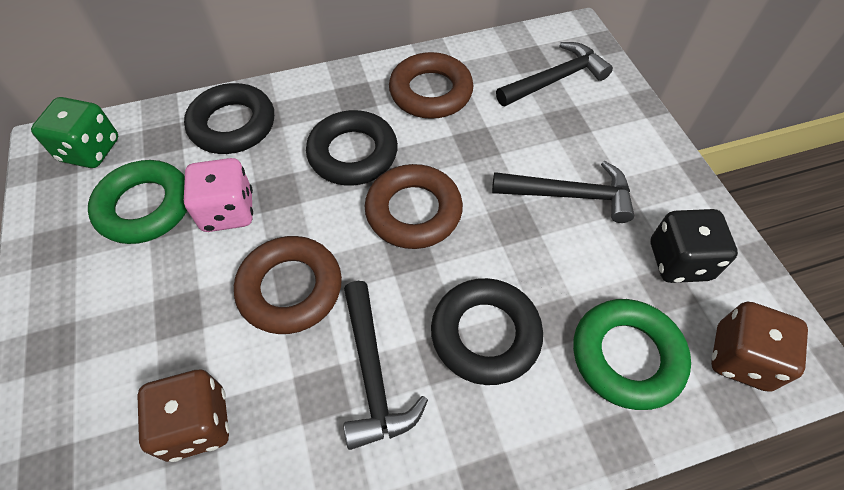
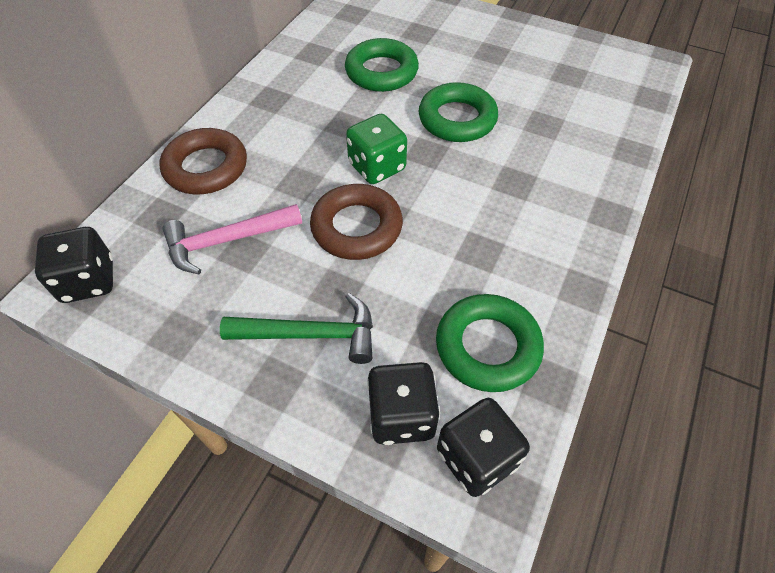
black dice: [651,209,738,283] = 1 -> [35,227,113,303] [367,362,440,445] [437,398,530,497] = 3
black hammer: [344,281,428,450] [492,161,634,223] [496,42,613,106] = 3 -> none = 0
black ring: [184,83,274,154] [306,110,398,185] [431,278,543,385] = 3 -> none = 0
brown dice: [137,370,230,462] [711,302,808,392] = 2 -> none = 0
brown ring: [234,236,342,334] [365,164,463,249] [389,52,474,119] = 3 -> [160,128,247,194] [310,184,403,260] = 2
green hammer: none = 0 -> [220,293,373,364] = 1
green ring: [88,160,187,244] [573,299,691,410] = 2 -> [345,38,419,92] [419,82,498,142] [436,294,544,392] = 3
pink dice: [184,158,253,232] = 1 -> none = 0
pink hammer: none = 0 -> [163,204,302,274] = 1

